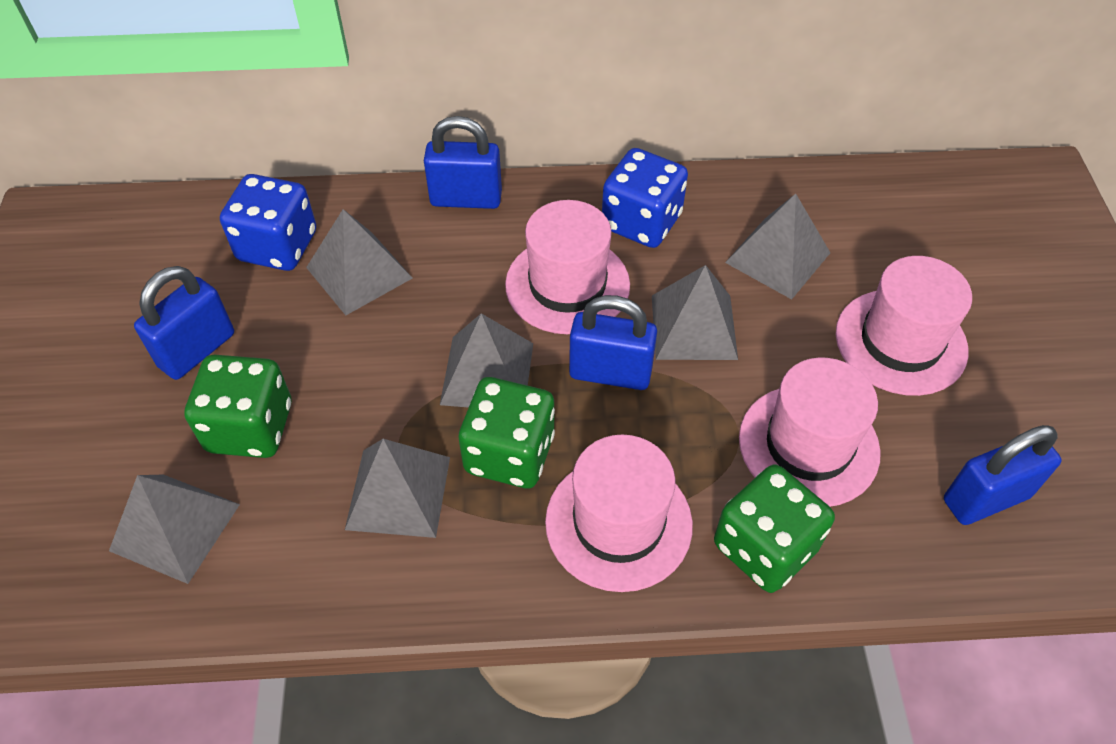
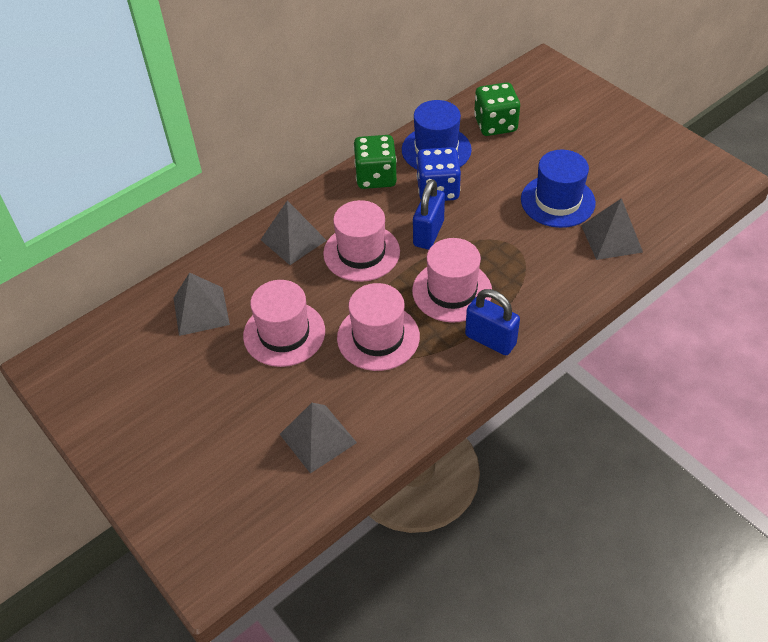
blue dice: [220,174,316,271] [602,148,688,248] = 2 -> [416,147,461,201] = 1
blue hat: none = 0 -> [402,100,472,169] [521,150,596,228] = 2
blue padlock: [134,266,234,380] [424,116,502,209] [569,295,657,390] [944,425,1061,525] = 4 -> [413,179,445,249] [465,289,520,355] = 2
green dice: [184,355,292,458] [459,377,555,488] [714,464,835,593] = 3 -> [353,135,397,189] [474,82,520,136] = 2
grey pyramid: [109,475,240,584] [306,209,412,315] [345,439,450,538] [440,313,533,408] [652,265,738,360] [725,194,830,299] = 6 -> [174,272,230,336] [261,201,327,265] [280,403,357,474] [581,198,643,260] = 4

